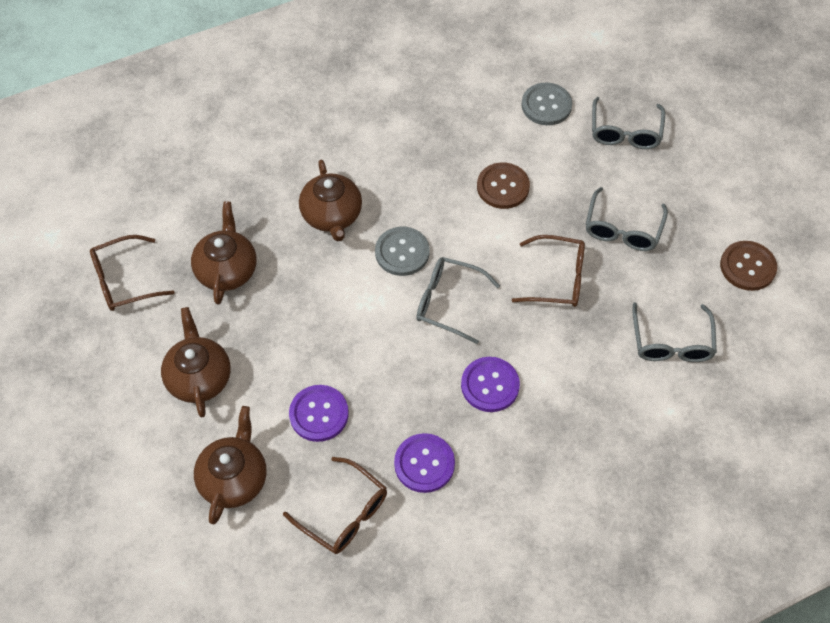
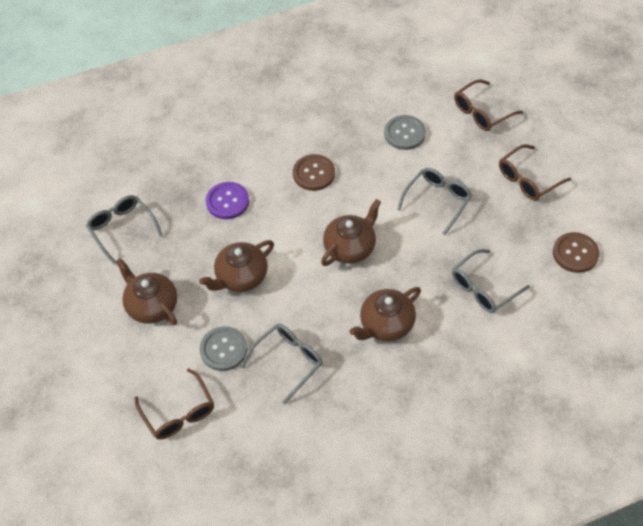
purple button: [289,385,349,442] [394,433,455,493] [461,357,520,412] = 3 -> [206,182,249,219] = 1

